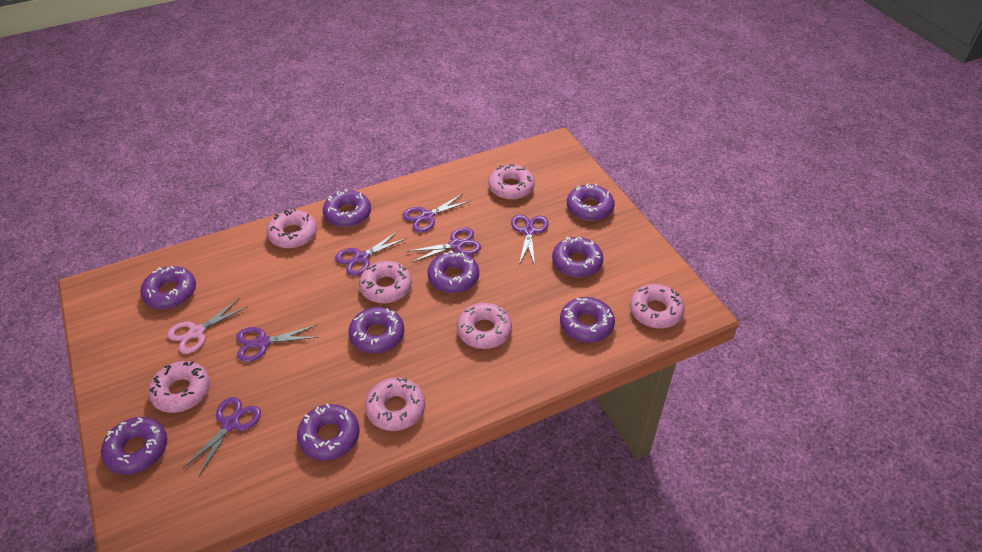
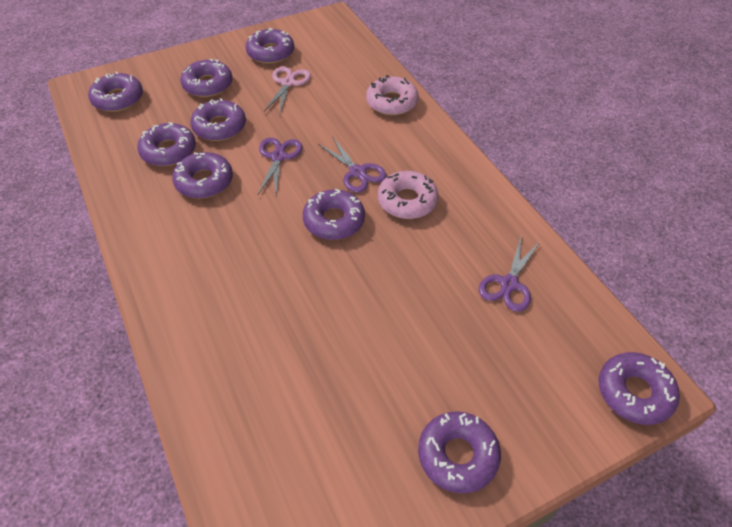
pink donut: [148,361,210,413] [267,209,317,248] [359,261,412,303] [365,377,425,431] [457,303,512,349] [488,164,535,200] [630,284,685,328] = 7 -> [366,75,419,115] [378,171,438,219] = 2
purple scissors: [183,397,261,476] [236,325,318,362] [335,231,407,276] [403,194,470,232] [407,228,481,263] [511,214,548,266] = 6 -> [258,138,302,195] [318,136,387,193] [479,238,540,312] = 3

